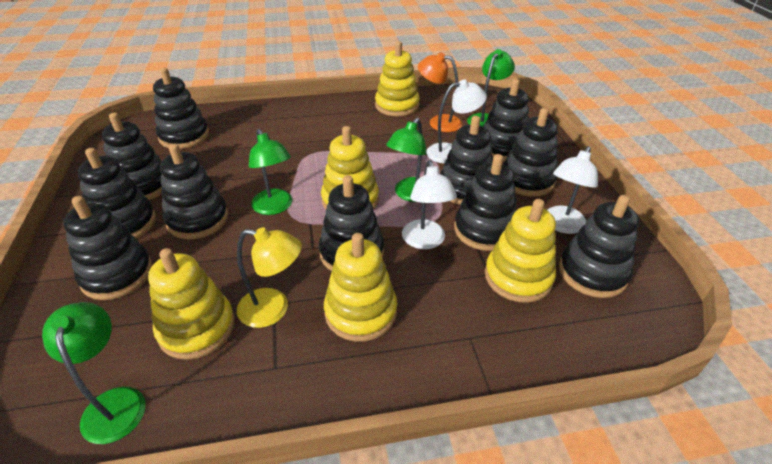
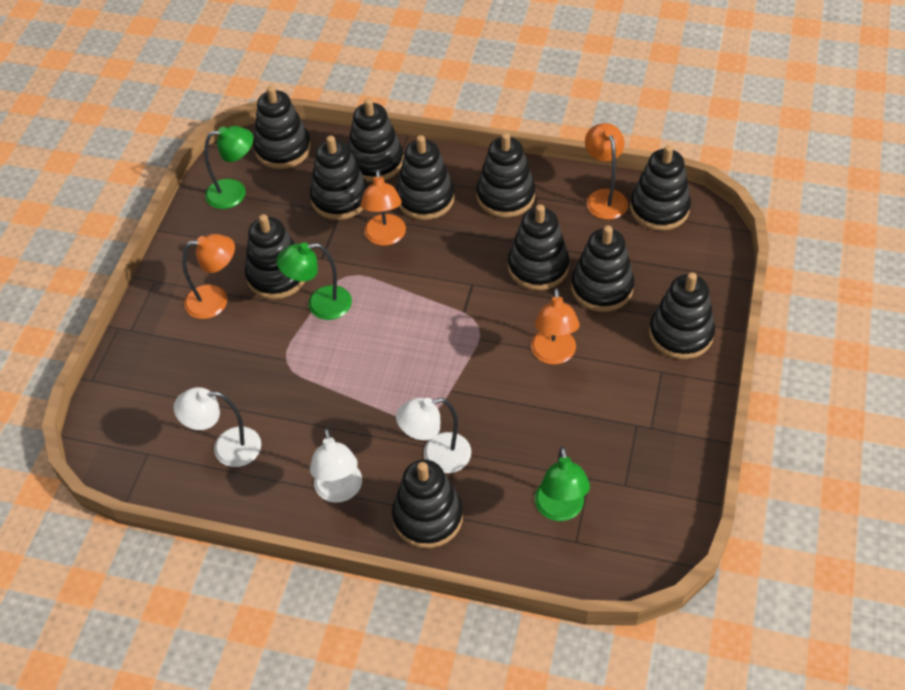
green lamp: [42,302,146,444] [249,129,292,215] [386,118,427,202] [467,49,515,127] = 4 -> [204,126,253,209] [276,242,352,320] [535,446,590,521] = 3
orange lamp: [418,52,462,132] = 1 -> [182,234,235,319] [360,170,406,246] [531,288,580,365] [585,123,628,220] = 4
yellow lamp: [237,227,302,328] = 1 -> none = 0
yellow stacking toy: [148,248,235,360] [321,126,379,210] [324,233,397,342] [375,41,420,116] [485,199,556,303] = 5 -> none = 0

